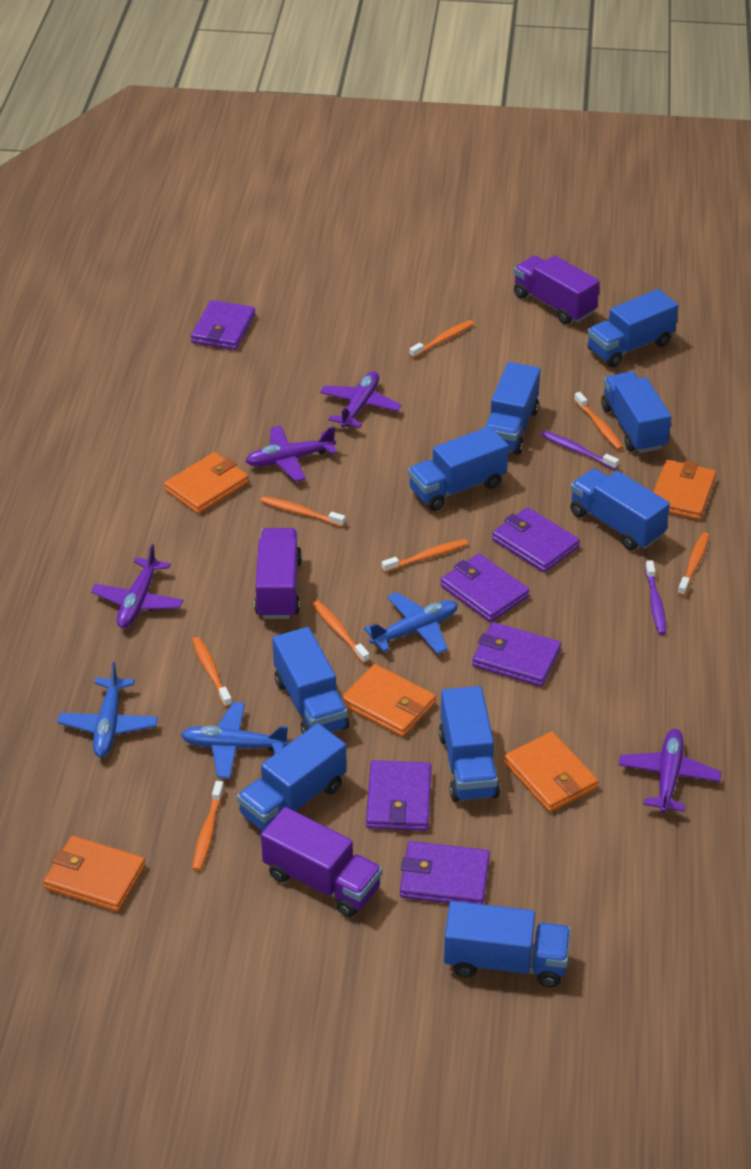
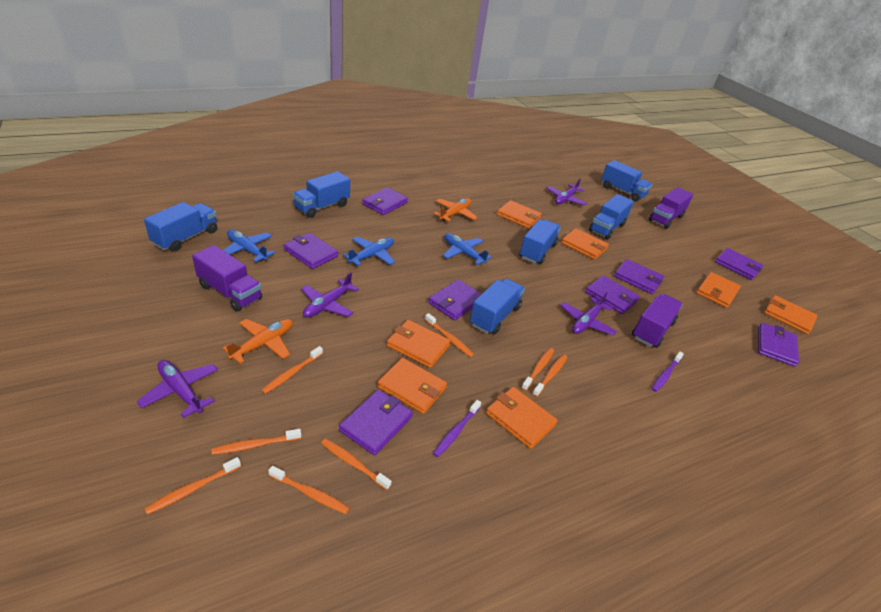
blue truck: [237,723,347,831] [272,627,349,734] [408,426,509,511] [439,686,500,802] [444,901,571,987] [485,362,540,455] [570,469,670,550] [587,289,679,367] [601,372,671,453] = 9 -> [144,202,217,252] [293,171,350,218] [470,278,525,334] [520,219,561,264] [589,194,634,240] [601,160,652,202] = 6
orange plane: none = 0 -> [223,319,293,364] [433,198,478,222] = 2
orange wallet: [43,836,146,912] [164,452,249,514] [341,664,436,737] [504,731,599,812] [653,460,716,520] = 5 -> [377,358,447,414] [387,320,451,368] [486,387,558,449] [497,200,542,228] [561,228,609,260] [696,272,741,308] [764,295,818,334] = 7
purple wallet: [191,300,255,350] [366,760,431,831] [400,841,490,904] [440,554,529,622] [472,622,561,687] [492,507,580,572] = 6 -> [284,233,338,269] [339,390,413,455] [362,187,408,215] [428,279,481,321] [585,275,640,314] [614,259,664,294] [715,248,763,280] [758,323,799,367] = 8

